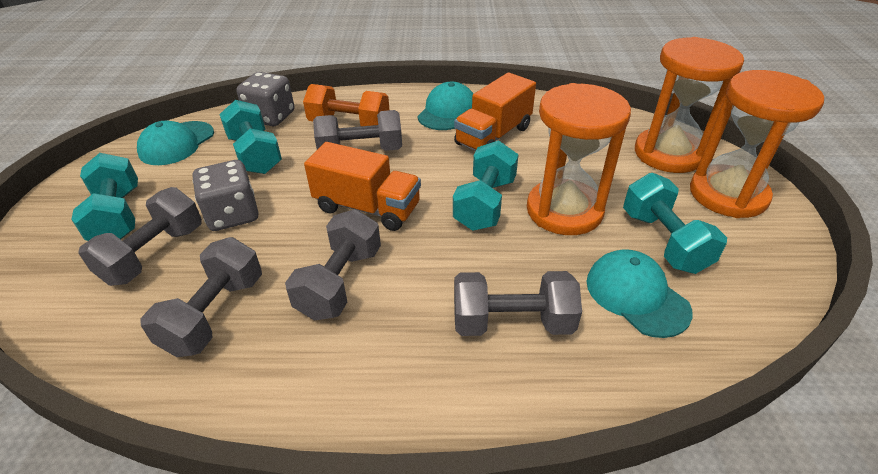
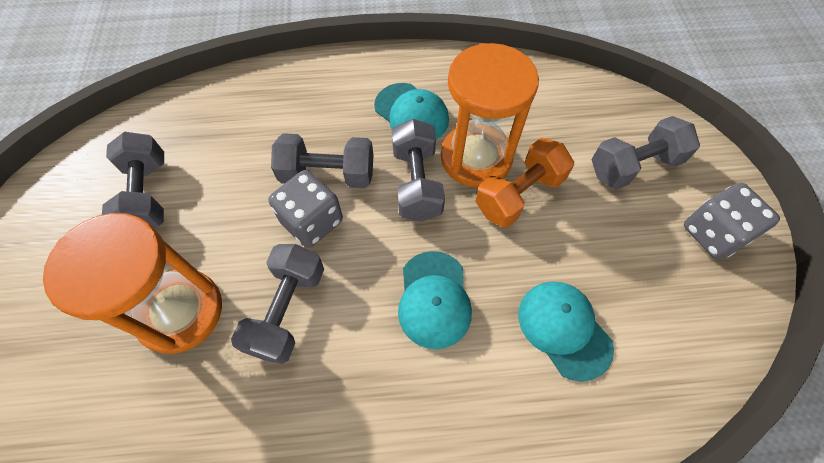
orange hourglass: [527,83,631,235] [635,37,744,173] [690,70,824,218] = 3 -> [43,213,222,354] [441,43,539,188] = 2
orange truck: [304,142,421,231] [454,72,536,151] = 2 -> none = 0
turquoise dumbbell: [71,153,138,241] [219,100,282,174] [453,140,519,231] [623,173,727,274] = 4 -> none = 0

